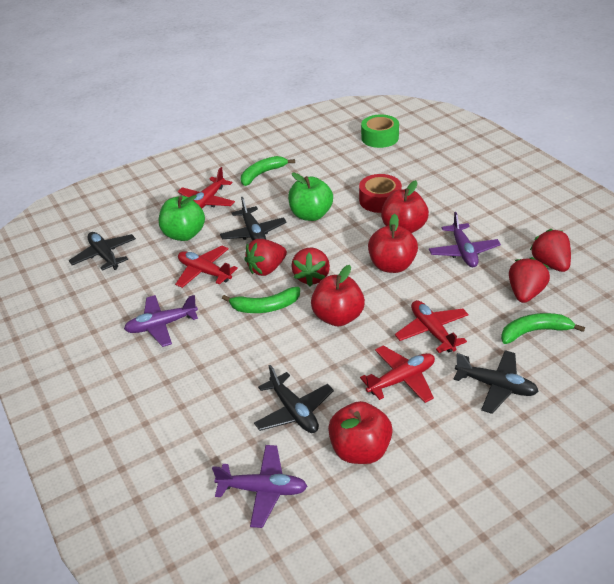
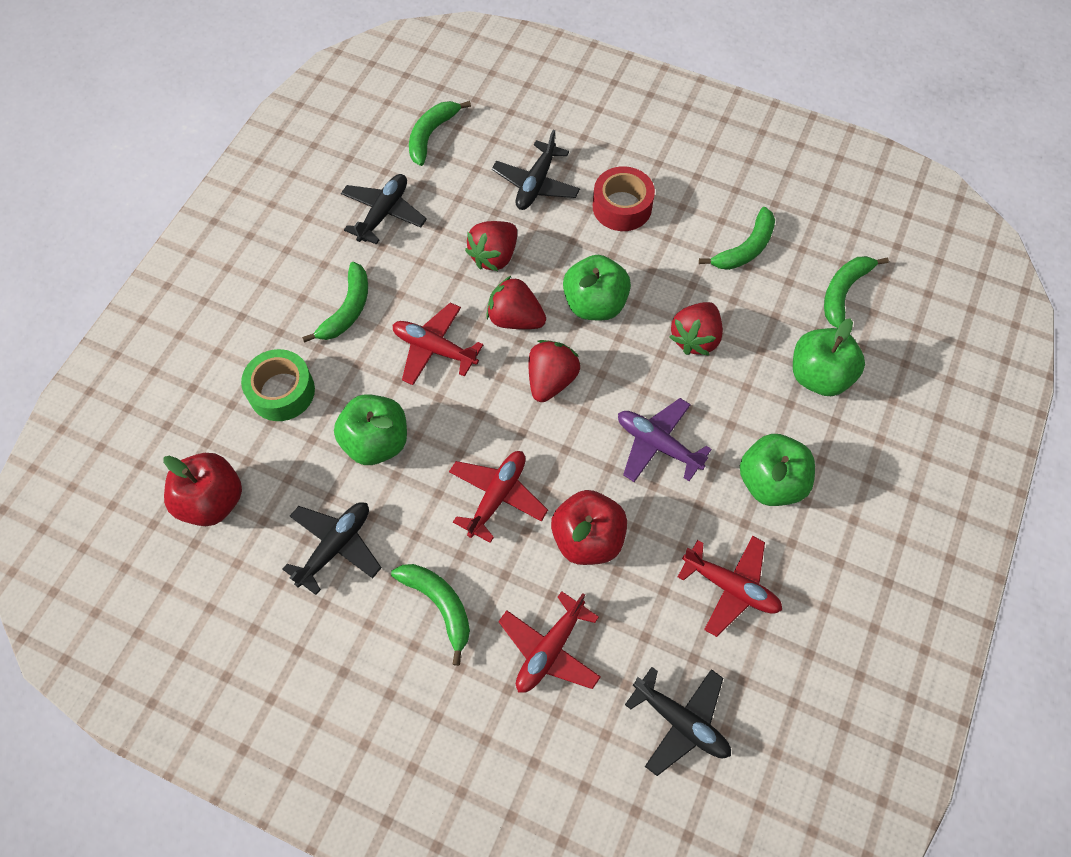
green apple: [159,195,205,241] [288,172,333,221] = 2 -> [334,394,407,465] [563,255,631,320] [740,434,815,506] [793,318,865,396] = 4
green banana: [222,287,300,313] [241,156,295,186] [501,313,585,344] = 3 -> [302,262,368,343] [391,564,470,666] [409,101,471,166] [699,207,775,270] [824,256,889,328] = 5
purple plane: [124,295,198,347] [212,445,308,528] [429,212,501,267] = 3 -> [618,398,712,482] = 1
red apple: [311,265,365,326] [328,401,393,464] [368,214,418,273] [381,180,429,233] = 4 -> [163,453,242,526] [551,490,627,565] = 2

